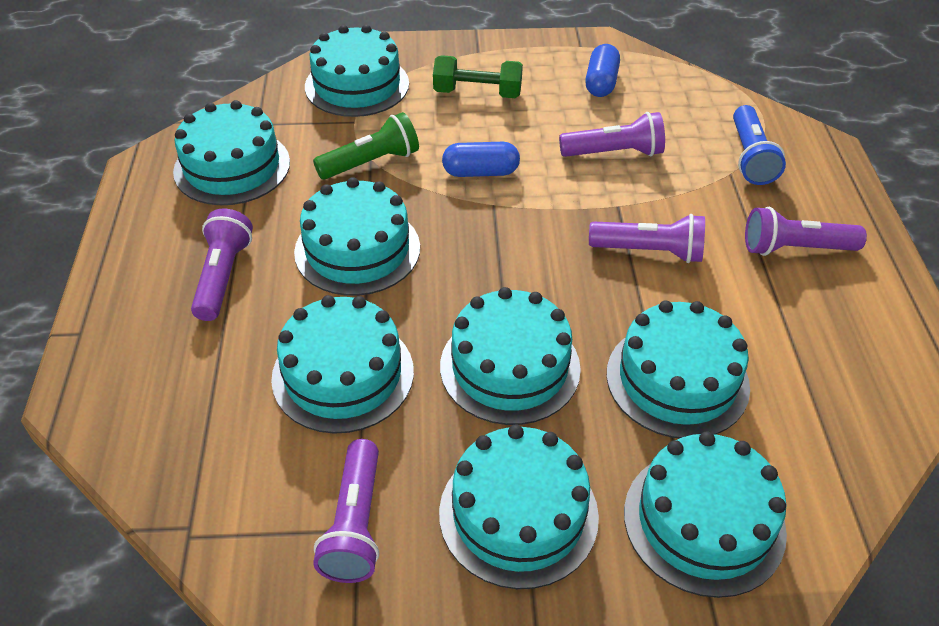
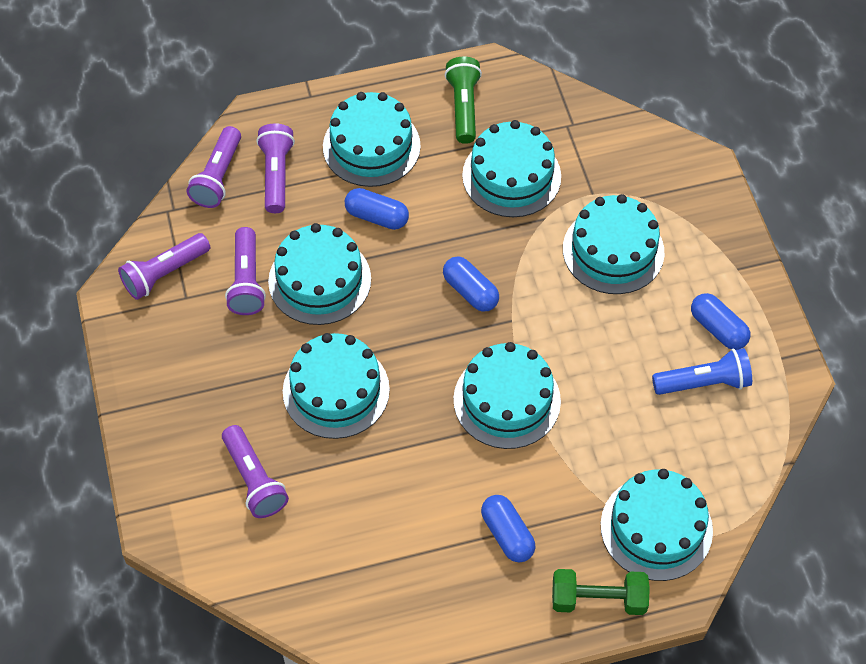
blue capsule: [442,142,520,177] [585,44,620,97] = 2 -> [345,188,409,230] [443,257,499,312] [481,495,536,562] [691,293,750,350] = 4
turquoise cake: [173,100,290,205] [271,295,414,434] [294,177,420,296] [305,25,409,117] [439,424,599,589] [440,287,581,425] [607,300,750,439] [624,431,787,598] = 8 -> [268,223,371,325] [283,333,390,439] [323,92,421,187] [454,342,561,449] [462,120,561,217] [563,194,664,294] [601,469,713,581] = 7

